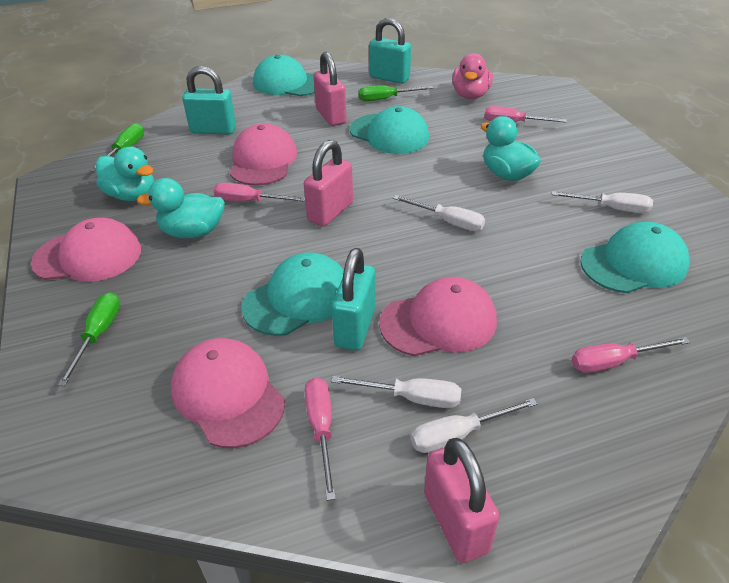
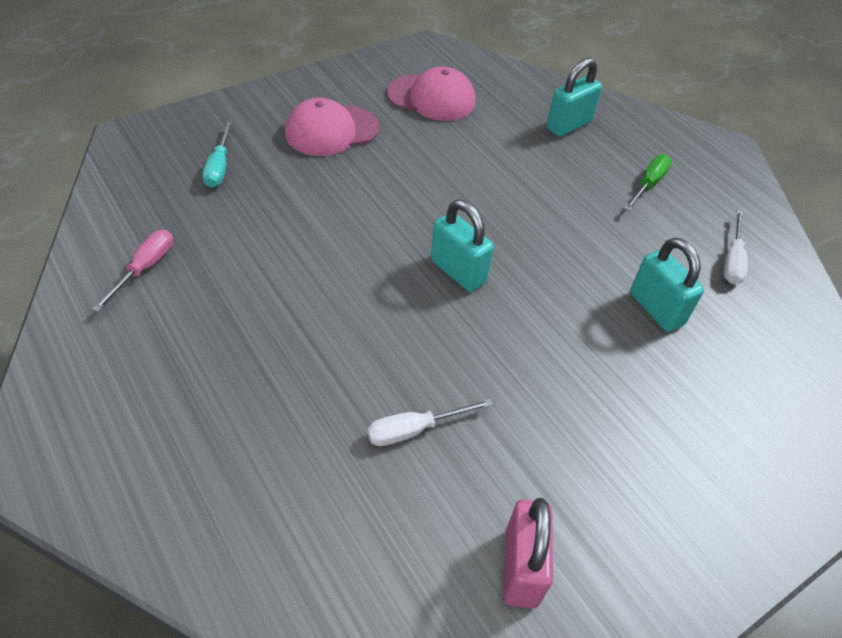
green screwdriver: [58,292,120,386] [89,123,144,172] [358,85,433,101] = 3 -> [624,154,672,211] = 1
pink cap: [31,218,141,282] [171,338,285,448] [230,123,297,186] [379,277,497,356] = 4 -> [285,98,379,156] [387,67,476,121] = 2
pink duck: [452,53,493,99] = 1 -> none = 0
pink padlock: [304,140,353,227] [313,52,346,126] [424,438,500,563] = 3 -> [503,498,553,609] = 1
pink screwdriver: [214,183,305,202] [305,377,336,501] [484,106,567,123] [572,337,691,373] = 4 -> [92,230,173,312] = 1
turquoise cap: [241,252,344,336] [253,55,315,96] [350,106,429,154] [580,222,690,293] = 4 -> none = 0
turquoise duck: [96,146,154,201] [137,178,225,238] [481,116,541,181] = 3 -> none = 0
turquoise screwdriver: none = 0 -> [203,120,233,188] = 1
white screwdriver: [331,376,461,408] [393,195,485,231] [411,398,538,453] [552,191,653,213] = 4 -> [367,399,493,446] [724,210,748,284] = 2

